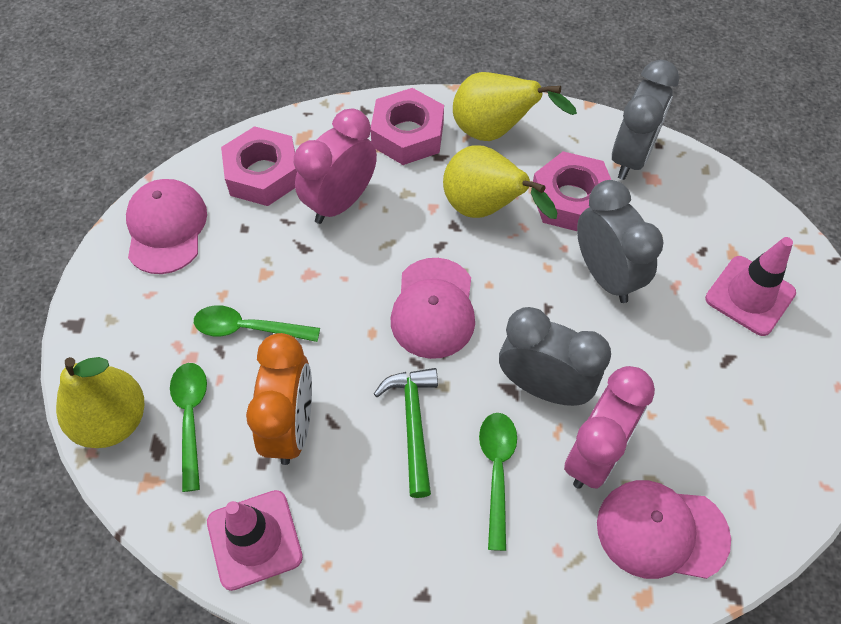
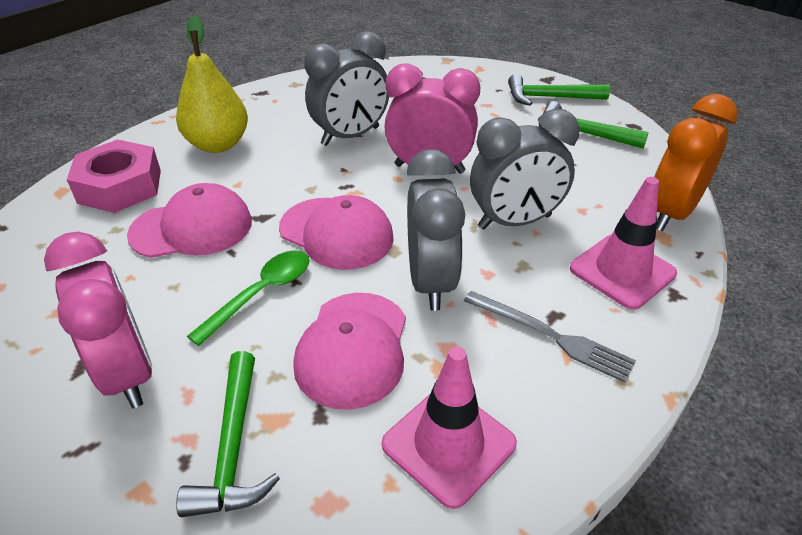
green hammer: [374,368,438,498] = 1 -> [176,351,280,517] [508,74,610,106] [539,101,649,148] = 3
green spoon: [170,363,207,492] [194,305,320,342] [479,413,517,551] = 3 -> [187,250,310,346] = 1
grey fork: none = 0 -> [464,291,636,383] = 1
pink nut: [221,126,297,206] [370,88,444,165] [533,151,611,231] = 3 -> [67,139,161,213] = 1
yellow pear: [56,357,144,448] [443,145,557,219] [453,72,577,141] = 3 -> [176,15,248,153] = 1

